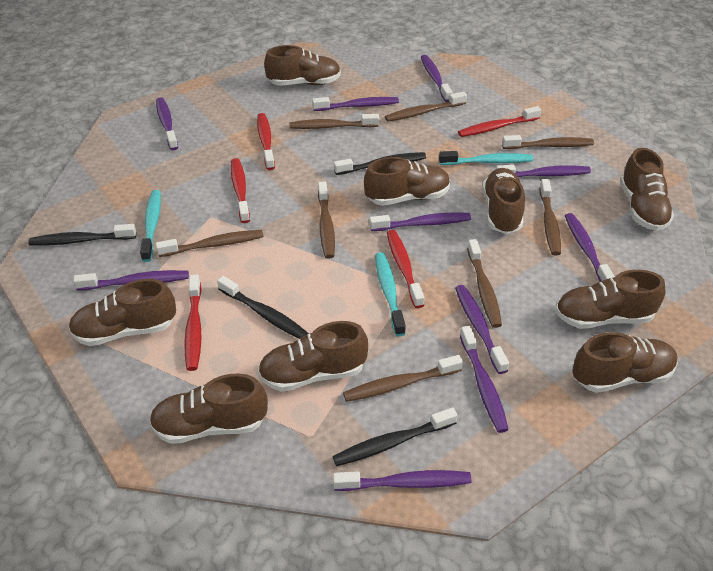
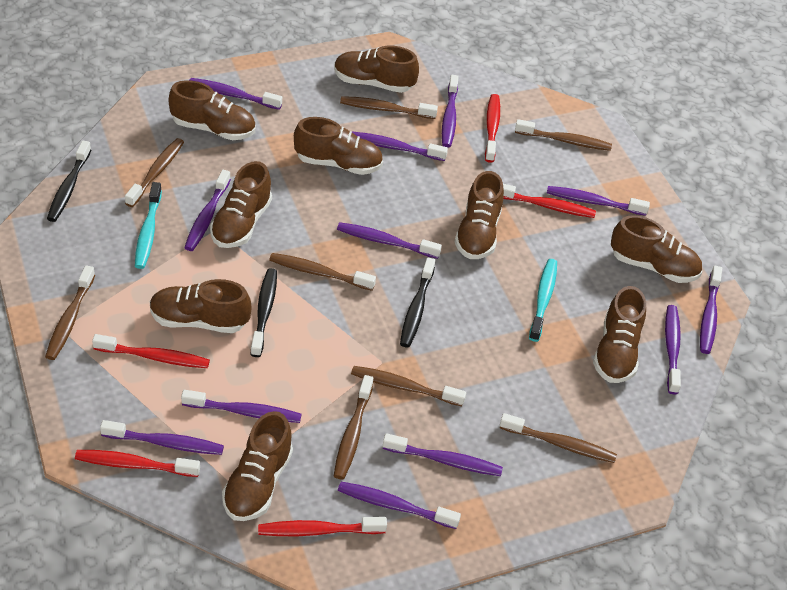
black toothbrush: [28,224,136,246] [217,276,309,339] [332,407,458,466] [334,152,426,175] = 4 -> [47,141,91,222] [251,268,277,357] [400,258,435,347] = 3
purple toothbrush: [73,270,189,291] [156,97,178,150] [312,97,399,111] [333,470,471,491] [369,212,471,231] [421,55,452,102] [455,285,509,374] [460,326,509,433] [496,165,591,177] [565,213,615,281] = 10 -> [100,420,224,455] [181,390,302,423] [184,170,231,251] [189,78,282,110] [337,222,442,259] [338,482,461,529] [351,131,448,161] [383,433,503,476] [442,75,459,147] [547,186,650,216] [665,305,681,395] [700,266,722,354] = 12
turquoise toothbrush: [140,190,161,262] [375,252,406,336] [439,151,533,165] = 3 -> [135,182,162,269] [529,259,557,342] = 2

